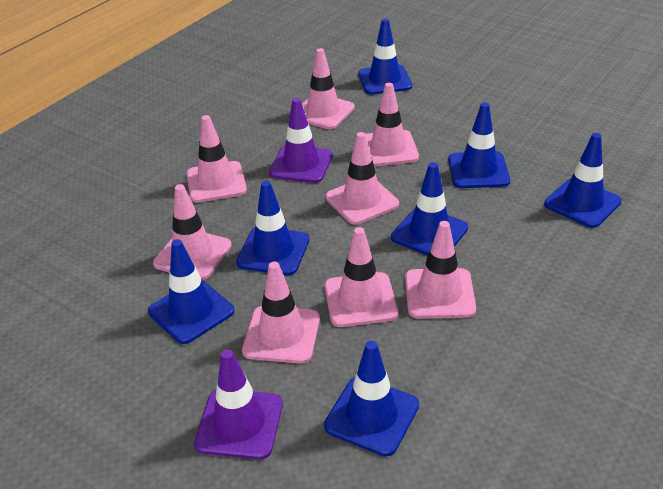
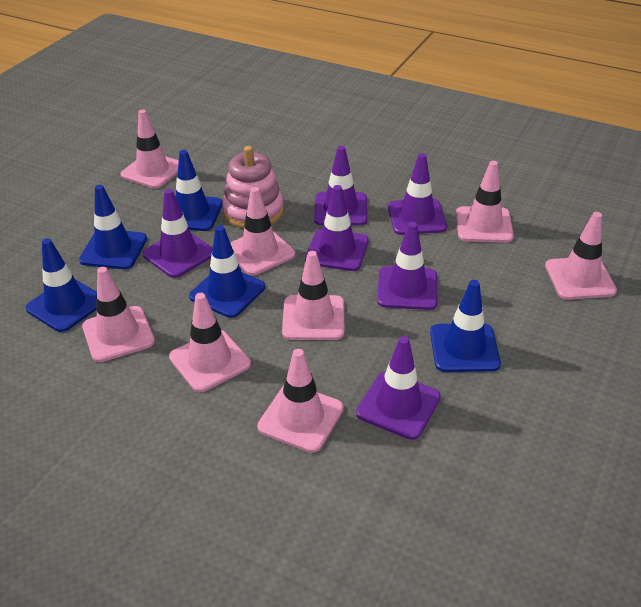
blue traffic cone: [148,239,234,344] [236,181,309,275] [324,341,419,457] [358,18,412,95] [391,162,468,255] [448,102,510,188] [544,133,622,228] = 7 -> [26,238,97,332] [79,185,147,269] [161,150,222,231] [189,225,265,318] [430,280,501,372] = 5
pink stacking toy: none = 0 -> [222,146,284,228] = 1
purple traffic cone: [194,349,283,460] [269,98,333,183] = 2 -> [143,189,213,278] [305,185,369,271] [314,146,367,226] [356,336,441,440] [377,222,438,310] [388,153,447,235] = 6

